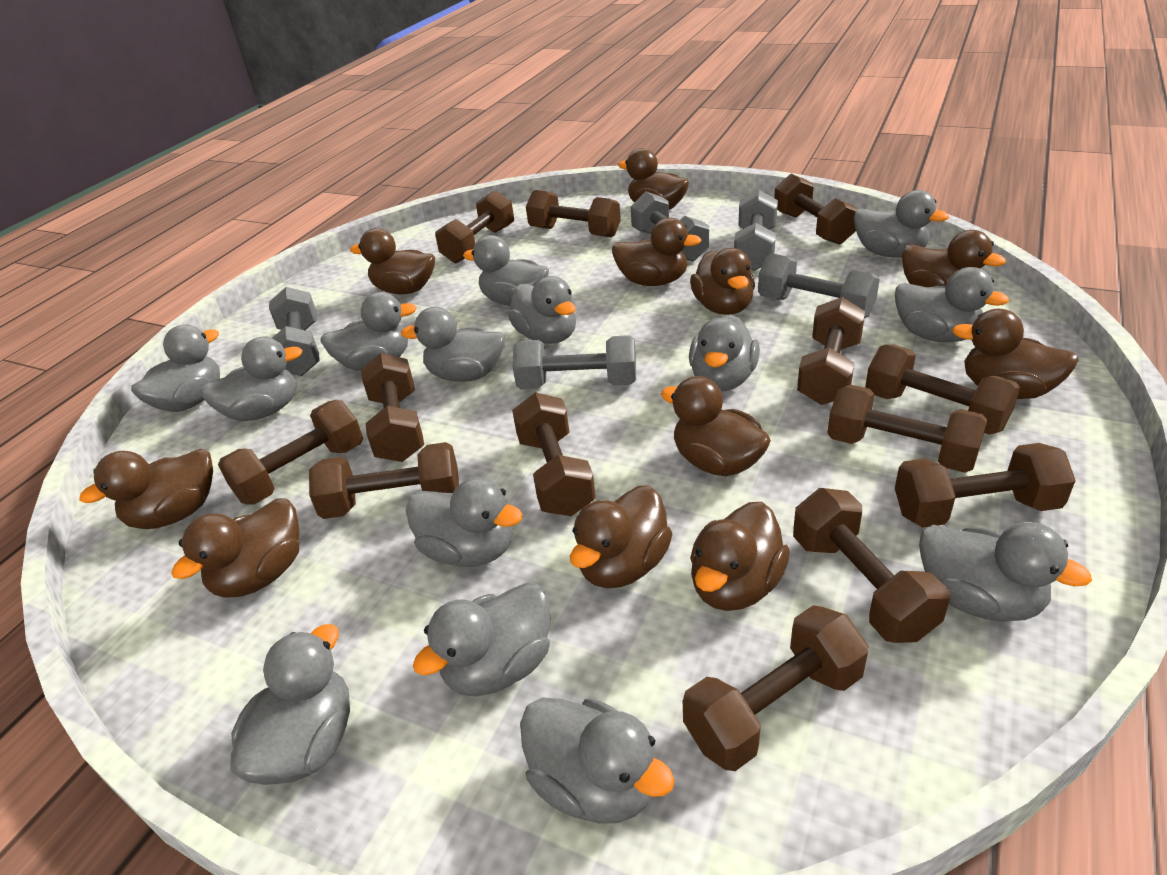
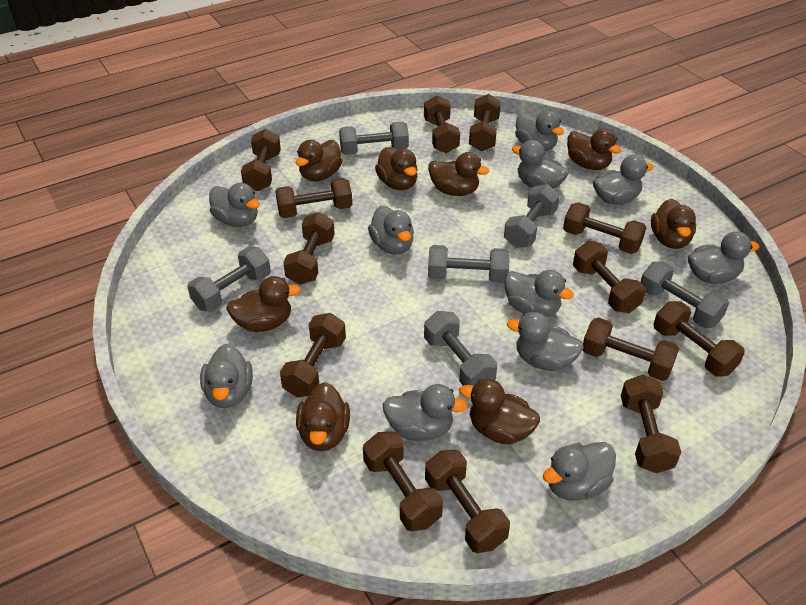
brown duck: [79,449,213,529] [171,498,300,597] [350,228,435,294] [570,485,672,588] [612,218,702,286] [618,148,689,210] [661,376,771,476] [690,248,755,315] [690,502,790,611] [902,230,1006,287] [952,309,1079,399] = 11 -> [226,276,301,332] [295,140,342,181] [296,382,350,451] [375,147,418,190] [428,152,489,196] [460,379,540,444] [567,129,622,170] [651,199,696,249] = 8
grey duck: [131,325,220,412] [199,337,303,421] [230,624,350,785] [320,292,417,371] [401,307,505,382] [406,477,523,567] [413,582,550,697] [463,235,549,306] [508,276,576,344] [520,698,675,824] [689,314,760,391] [854,190,949,258] [895,267,1009,342] [919,522,1092,622] = 14 -> [200,344,253,408] [209,183,260,227] [368,206,414,254] [383,384,468,441] [504,270,574,317] [507,312,584,371] [512,140,569,189] [515,111,564,151] [543,442,616,501] [593,155,654,204] [688,231,759,284] = 11
grey dumbbell: [269,287,320,376] [513,335,636,390] [630,192,709,261] [734,190,778,271] [758,253,880,318] = 5 -> [187,247,271,312] [339,122,409,155] [424,311,497,386] [428,245,510,283] [504,184,560,248] [640,261,729,328] = 6

